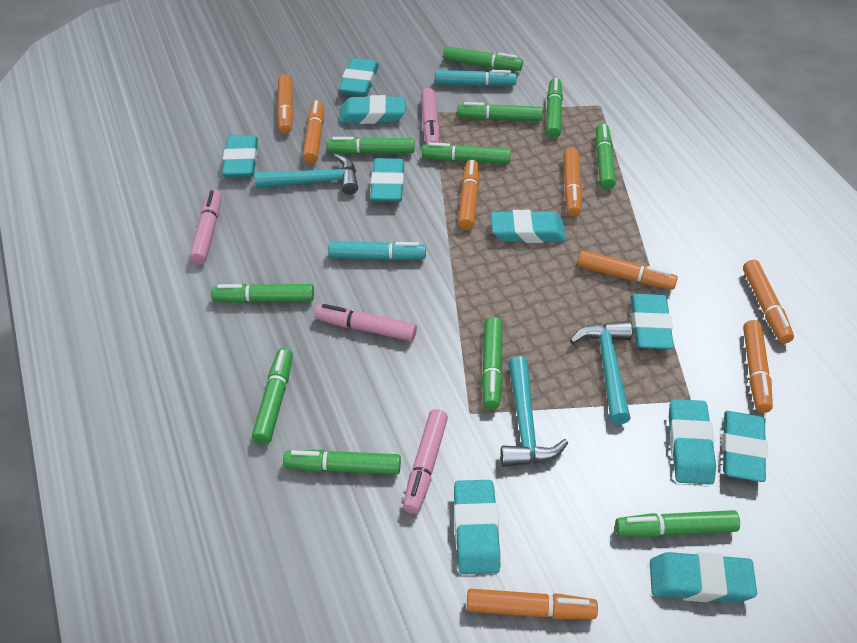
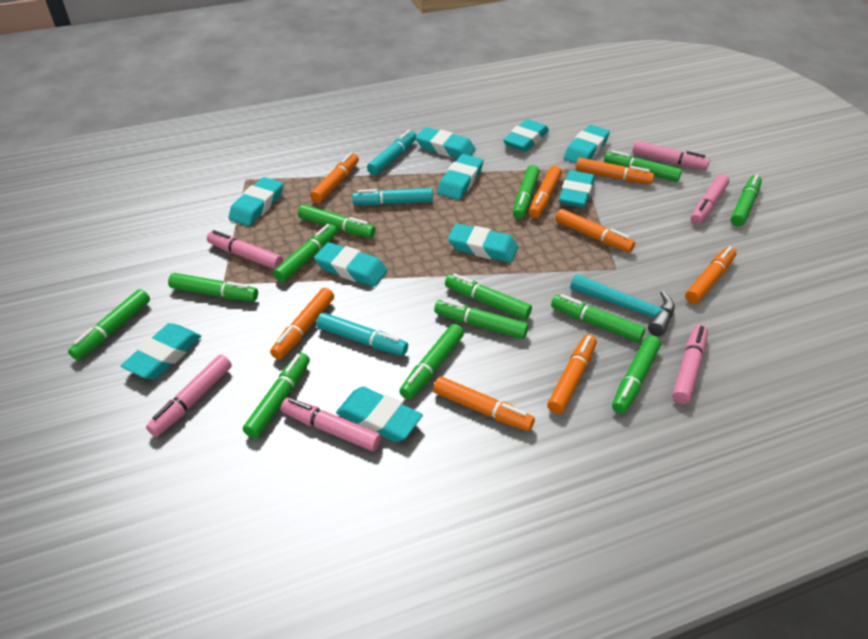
green marker: [211,284,314,303] [252,348,293,445] [283,450,401,474] [326,137,414,154] [422,142,511,164] [443,46,523,71] [457,102,543,121] [482,317,503,410] [546,78,563,139] [596,124,616,190] [615,510,740,537] = 11 -> [68,289,150,360] [168,273,258,301] [243,352,310,439] [273,224,338,282] [298,205,375,238] [399,324,464,399] [434,299,528,339] [445,273,532,320] [513,165,540,219] [551,294,645,342] [604,150,682,182] [612,335,661,414] [731,174,762,227] = 13
pink marker: [189,190,221,264] [314,304,417,341] [403,409,448,514] [421,88,440,144] = 4 -> [146,355,232,437] [207,230,283,269] [281,398,382,451] [632,141,710,170] [672,325,708,404] [691,175,729,224] = 6
turquoise hammer: [255,154,358,195] [501,356,568,467] [570,321,632,425] = 3 -> [570,274,675,336] = 1
turquoise marker: [328,241,426,261] [435,70,517,87] = 2 -> [316,313,408,356] [352,188,433,205] [367,130,417,175] = 3

